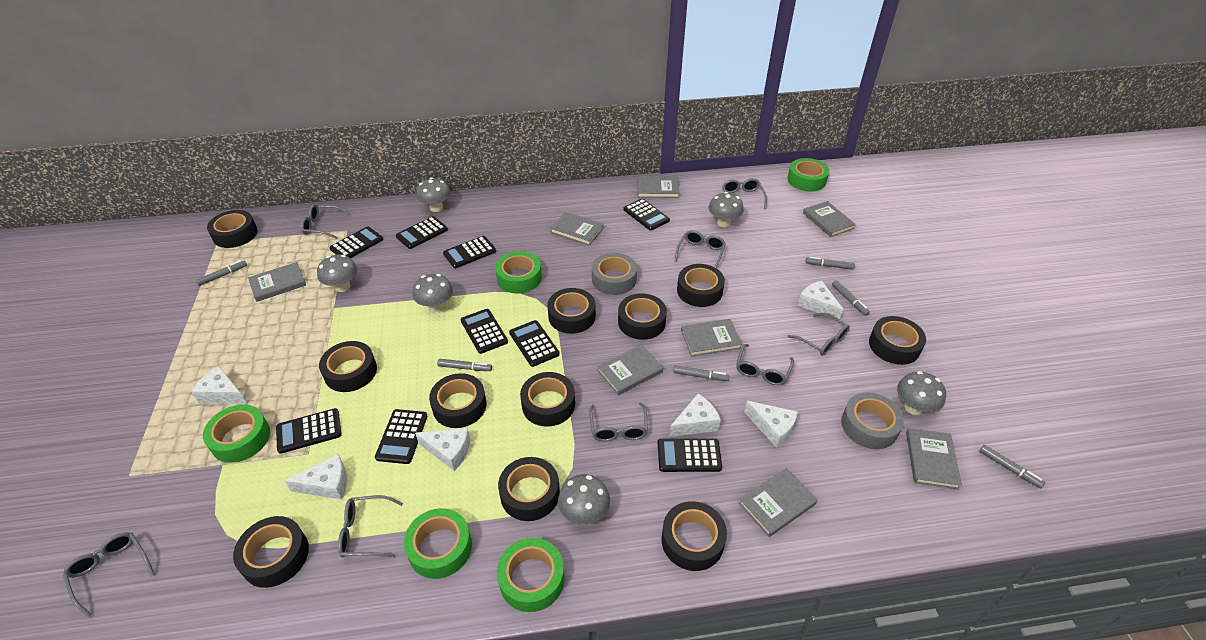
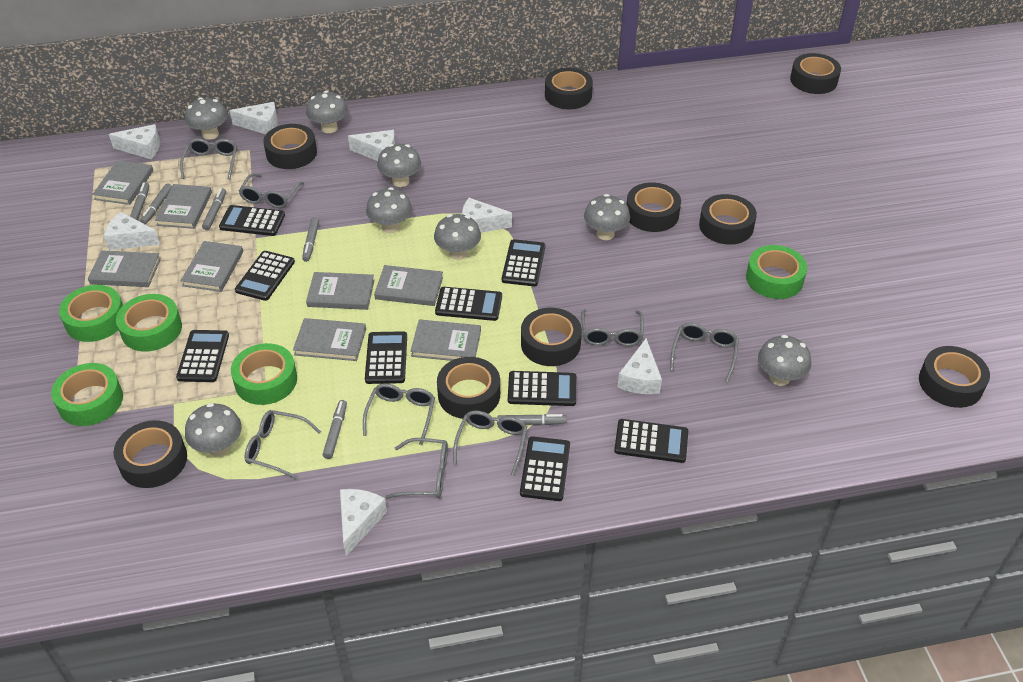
black tape: [207,210,258,248] [233,516,309,588] [319,341,377,392] [429,373,487,428] [498,457,560,521] [520,372,575,427] [547,288,596,334] [618,293,667,340] [661,501,727,571] [677,264,725,307] [869,316,926,365] = 11 -> [113,420,187,488] [263,124,317,169] [437,357,500,419] [521,308,582,366] [545,68,593,109] [626,182,681,232] [699,194,757,245] [790,53,841,94] [919,346,990,408] = 9
grey mushroom: [317,255,358,292] [413,274,453,312] [416,177,451,212] [558,474,610,525] [708,192,744,227] [897,371,946,415] = 6 -> [185,97,228,140] [185,403,242,456] [306,91,348,133] [366,187,412,233] [377,144,421,187] [434,214,481,260] [584,194,630,240] [758,335,811,386] = 8
grey tape: [592,253,637,295] [841,392,904,449] = 2 -> none = 0
white cheese: [191,366,247,404] [285,454,347,500] [415,428,470,471] [669,394,721,437] [744,401,798,448] [797,280,843,319] = 6 -> [104,212,160,250] [109,124,160,159] [229,102,278,134] [340,489,387,556] [348,130,395,161] [462,198,512,233] [618,338,662,394] = 7

